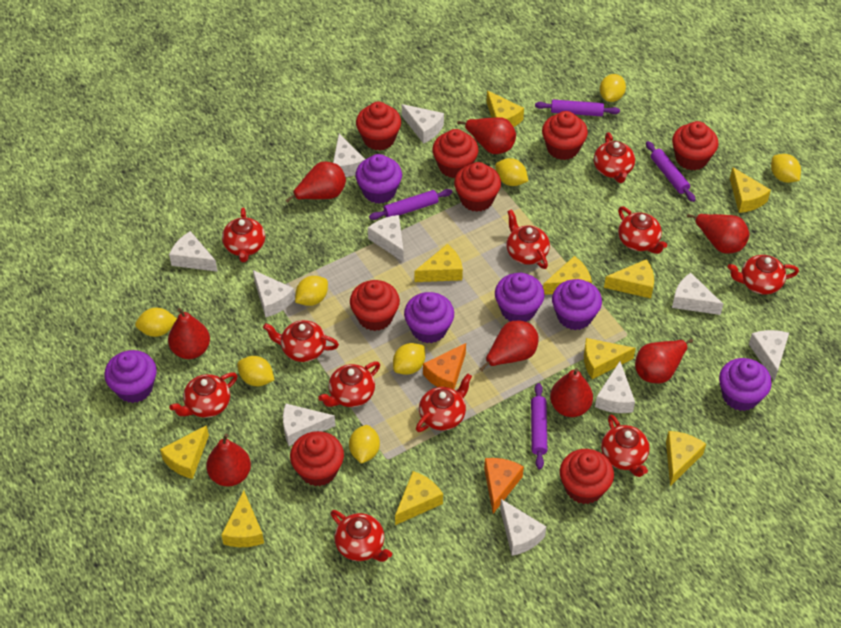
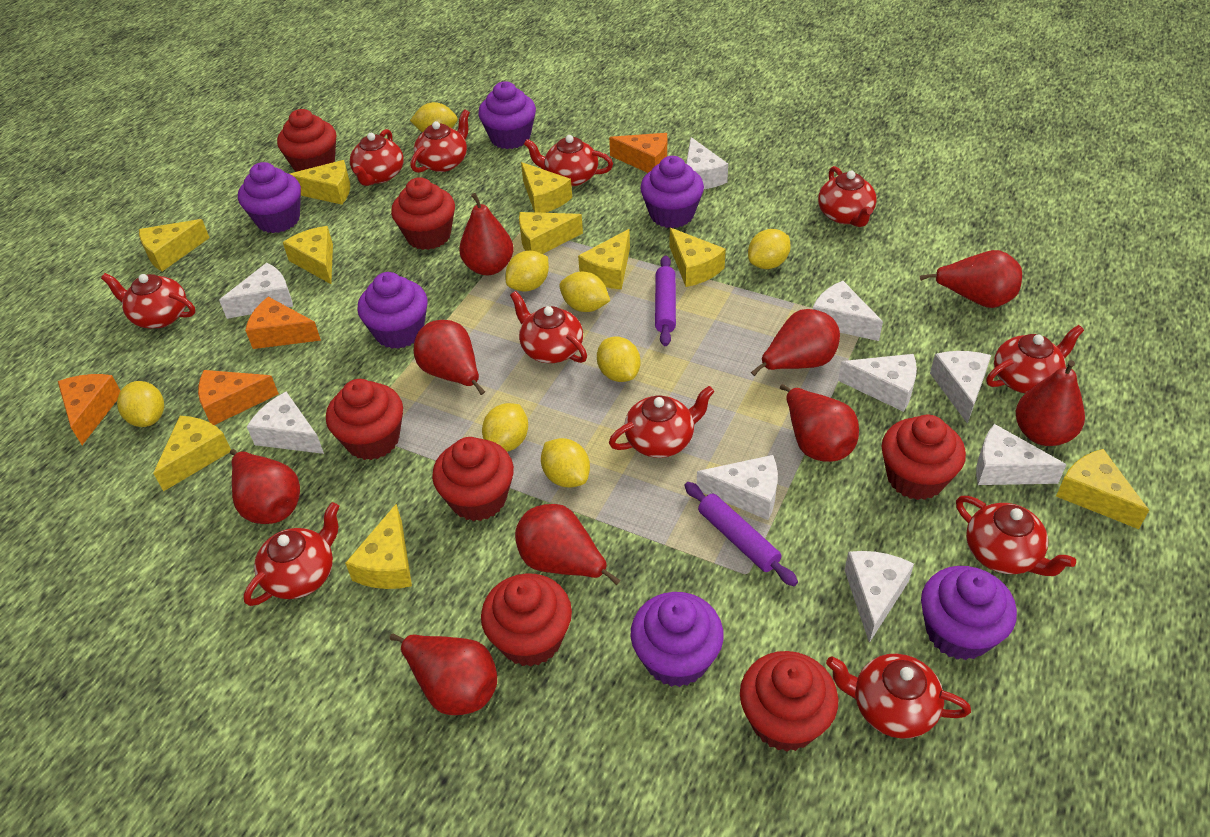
orange cheese: [423,343,466,389] [484,458,524,514] = 2 -> [58,374,121,445] [198,370,279,425] [245,297,321,349] [609,133,667,173] = 4
purple rolling pin: [369,189,453,220] [531,383,547,469] [535,99,620,116] [646,141,695,202] = 4 -> [655,255,676,346] [684,482,798,586] = 2
red cupcake: [290,431,344,486] [350,280,400,331] [356,102,401,151] [432,129,479,178] [454,162,501,212] [542,111,588,160] [560,449,614,504] [672,121,718,170] = 8 -> [277,109,336,172] [326,379,403,460] [391,177,455,250] [432,437,514,521] [481,573,572,667] [740,651,838,752] [881,415,966,500] = 7
red pear: [168,308,210,359] [206,434,251,486] [285,161,346,203] [457,117,516,154] [480,321,539,371] [550,368,593,417] [635,339,693,383] [687,214,750,254] = 8 -> [230,449,300,524] [390,633,497,715] [414,320,485,395] [459,193,513,275] [515,504,621,585] [751,309,840,376] [780,384,859,462] [920,250,1022,308] [1016,360,1085,446] = 9
white cheese: [169,231,218,272] [253,270,295,318] [283,404,336,446] [333,134,365,177] [368,215,404,262] [402,104,444,144] [500,499,546,556] [595,361,635,413] [672,273,723,315] [749,330,789,381] = 10 -> [219,263,293,319] [247,392,324,454] [686,137,728,189] [697,455,778,520] [813,281,883,341] [838,354,917,412] [844,551,914,643] [930,351,991,424] [976,424,1067,485] = 9

